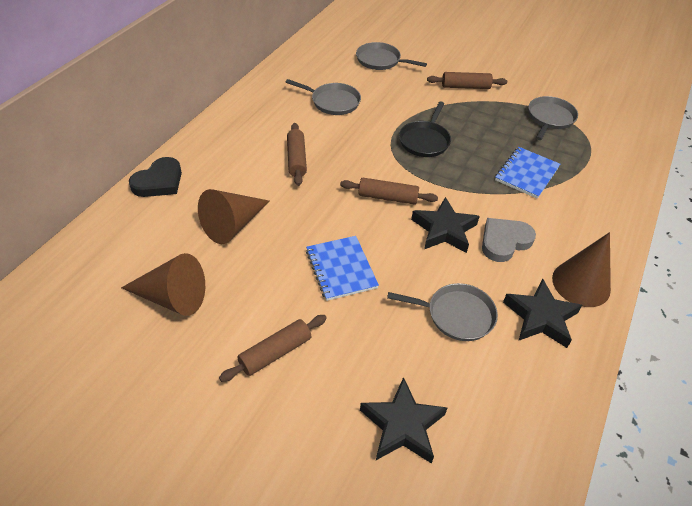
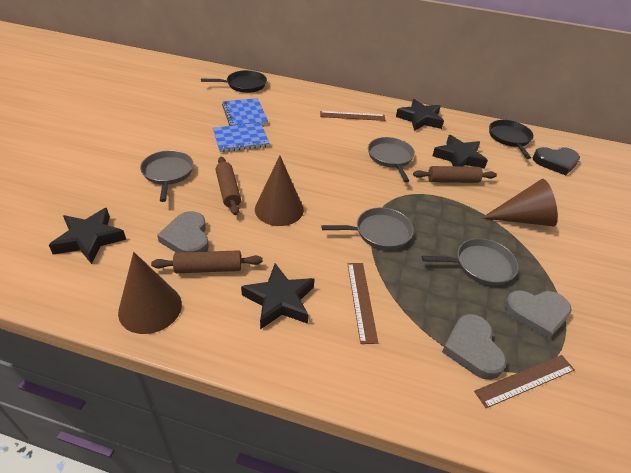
black pan: [399,101,451,157] = 1 -> [201,70,267,93] [489,120,534,159] = 2
black star: [360,377,448,464] [411,197,480,253] [503,279,582,348] = 3 -> [49,208,126,264] [241,263,315,329] [396,99,444,131] [432,135,488,169] = 4
brown rolling pin: [219,315,327,382] [287,123,307,186] [340,178,438,205] [427,72,507,89] = 4 -> [151,250,263,273] [216,157,241,215] [413,166,497,183] = 3
brown ruler: none = 0 -> [320,111,386,121] [348,263,378,344] [474,355,575,408] = 3
grey heart: [482,218,536,262] = 1 -> [157,211,209,253] [442,314,507,380] [504,290,572,340] = 3

